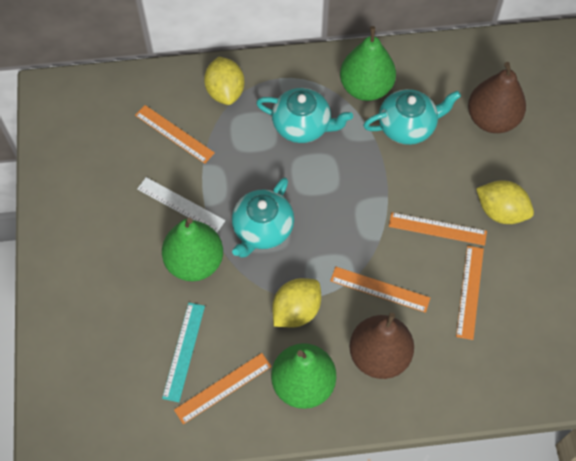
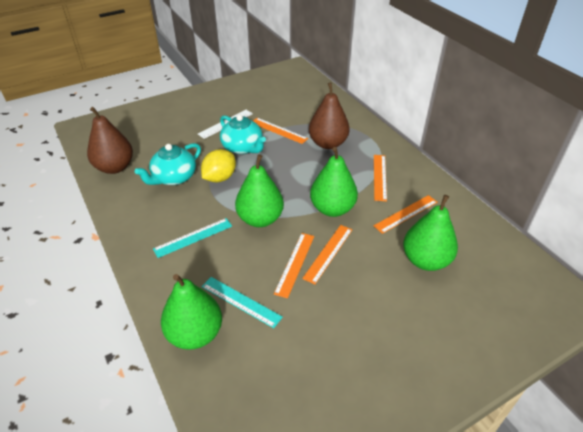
green pear: [162,218,223,281] [271,343,336,409] [340,26,396,101] = 3 -> [161,274,222,350] [235,154,284,227] [310,147,358,217] [403,195,458,271] = 4
turquoise ruler: [162,303,205,402] = 1 -> [153,218,232,258] [202,277,283,328] = 2
turquoise teapot: [232,177,294,258] [256,88,353,143] [363,89,461,145] = 3 -> [135,143,201,185] [220,114,266,154] = 2
yellow lemon: [204,57,244,105] [272,278,321,328] [476,180,534,224] = 3 -> [201,149,236,182] = 1

